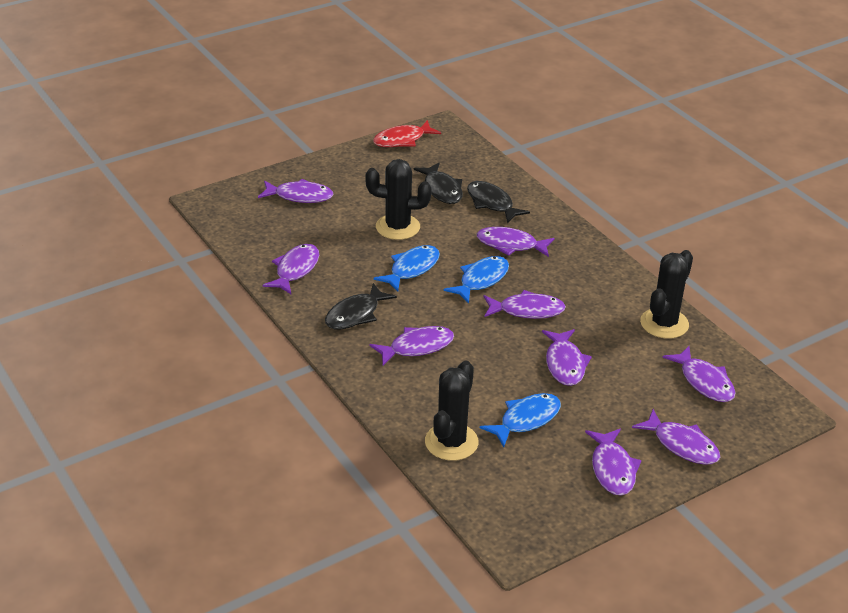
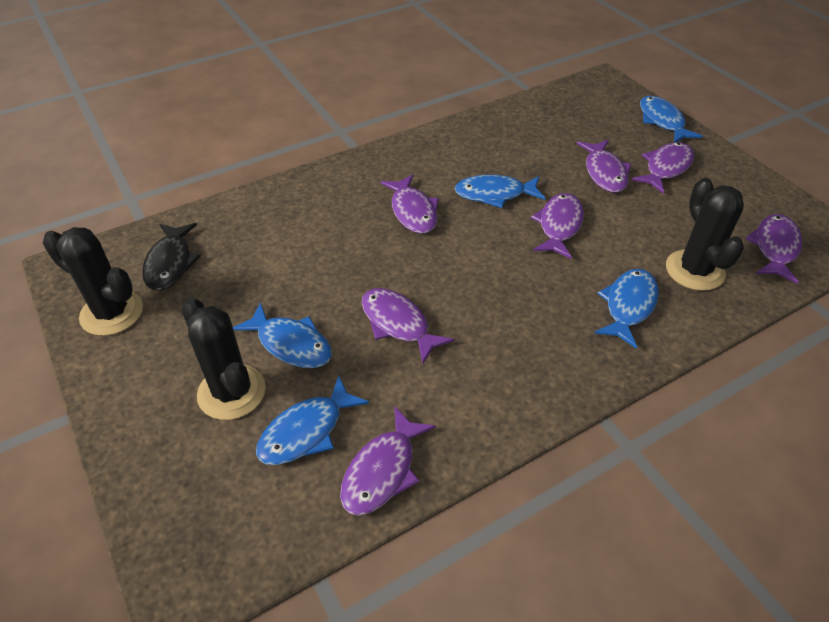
black fish: [325,283,397,329] [413,163,463,204] [467,181,530,224] = 3 -> [142,223,201,291] = 1
blue fish: [373,245,440,292] [443,256,509,304] [480,393,561,447] = 3 -> [233,302,332,368] [256,375,369,465] [455,175,545,208] [594,269,659,349] [640,96,703,142] = 5
purple fish: [258,179,334,203] [263,244,319,294] [369,326,454,366] [477,227,555,257] [484,290,566,319] [542,329,592,386] [585,429,642,496] [632,409,720,465] [662,346,736,402] = 9 -> [340,406,436,516] [362,288,454,364] [380,174,439,234] [531,193,584,259] [577,140,631,193] [632,142,694,194] [746,214,802,284] = 7
red fish: [373,120,441,147] = 1 -> none = 0

